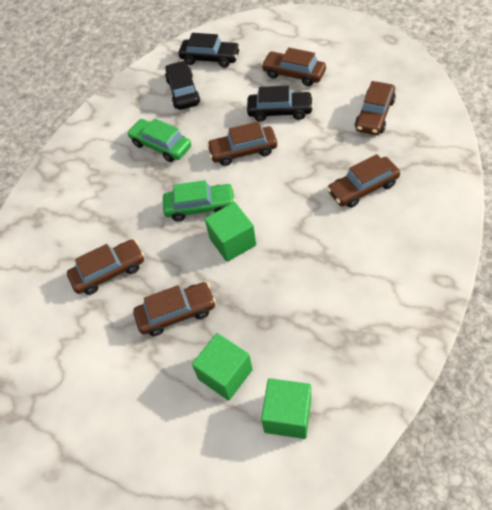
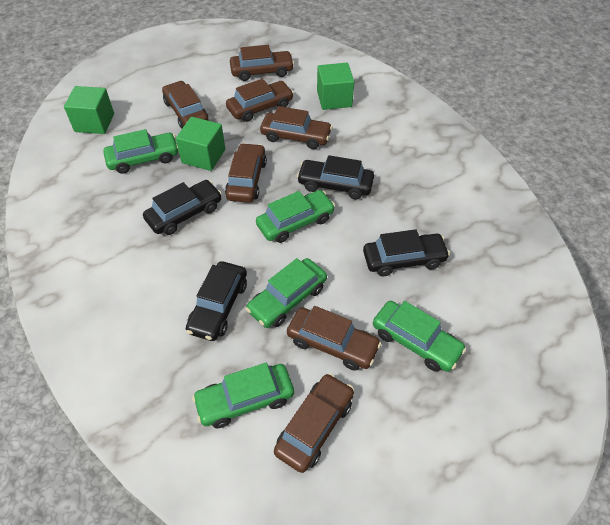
black car: [165,61,200,110] [179,33,240,68] [247,86,313,122] = 3 -> [143,180,222,235] [186,261,247,341] [297,155,374,199] [363,229,450,276] = 4
brown car: [67,239,144,295] [133,282,216,336] [207,121,277,166] [261,48,326,86] [327,154,400,208] [355,81,396,135] = 6 -> [162,81,208,129] [225,143,267,203] [226,79,294,122] [230,45,294,81] [260,106,333,149] [274,373,354,473] [287,306,382,371] = 7
green car: [127,119,191,162] [163,180,236,221] = 2 -> [103,129,178,174] [192,363,294,428] [246,258,327,328] [256,190,335,243] [373,301,466,372] = 5

